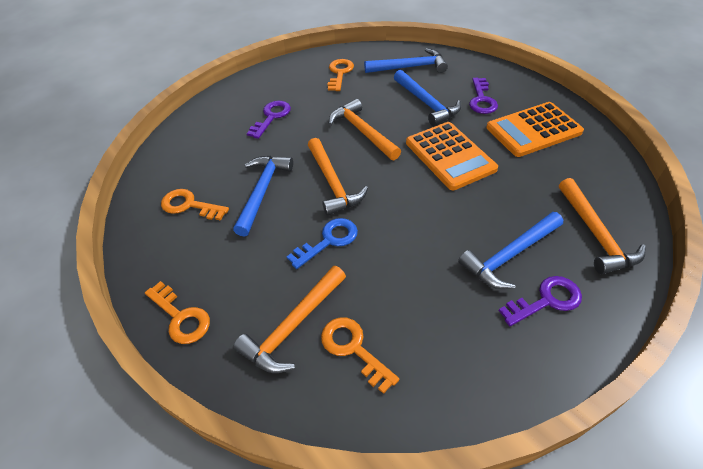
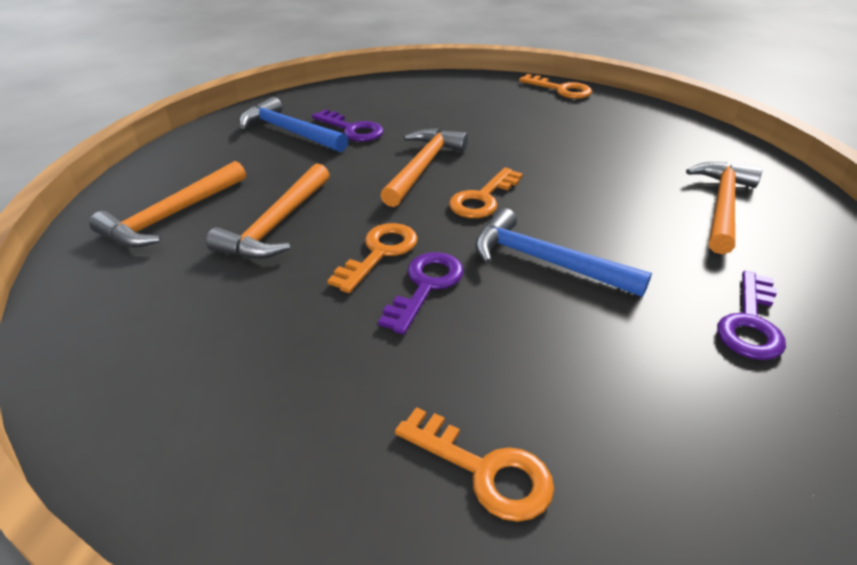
blue hammer: [233,156,293,237] [364,48,448,73] [394,70,461,126] [458,212,563,289] = 4 -> [239,97,348,152] [475,208,652,297] = 2
blue key: [287,218,358,269] = 1 -> none = 0
orange calculator: [406,122,498,190] [486,102,584,157] = 2 -> none = 0

